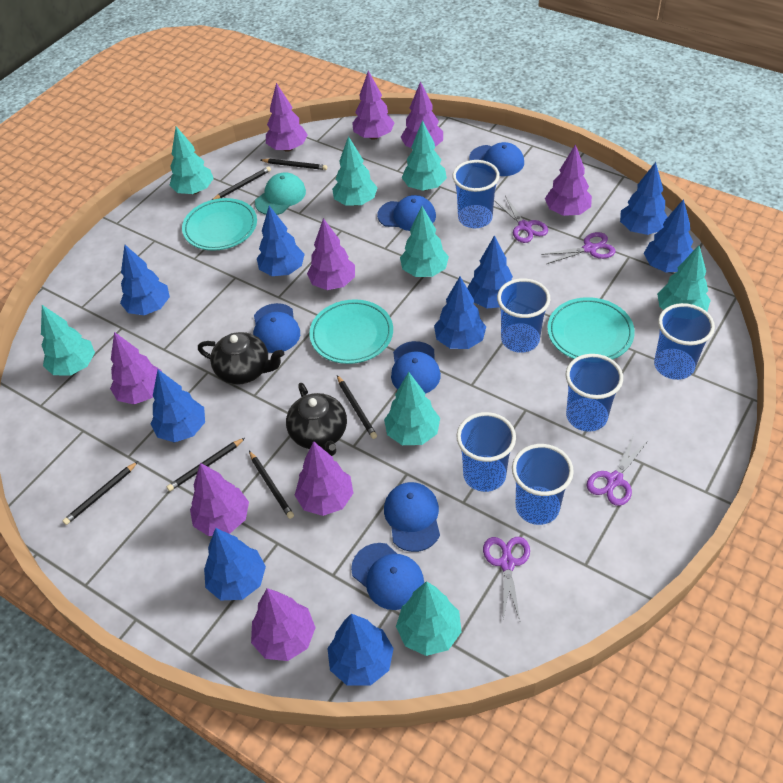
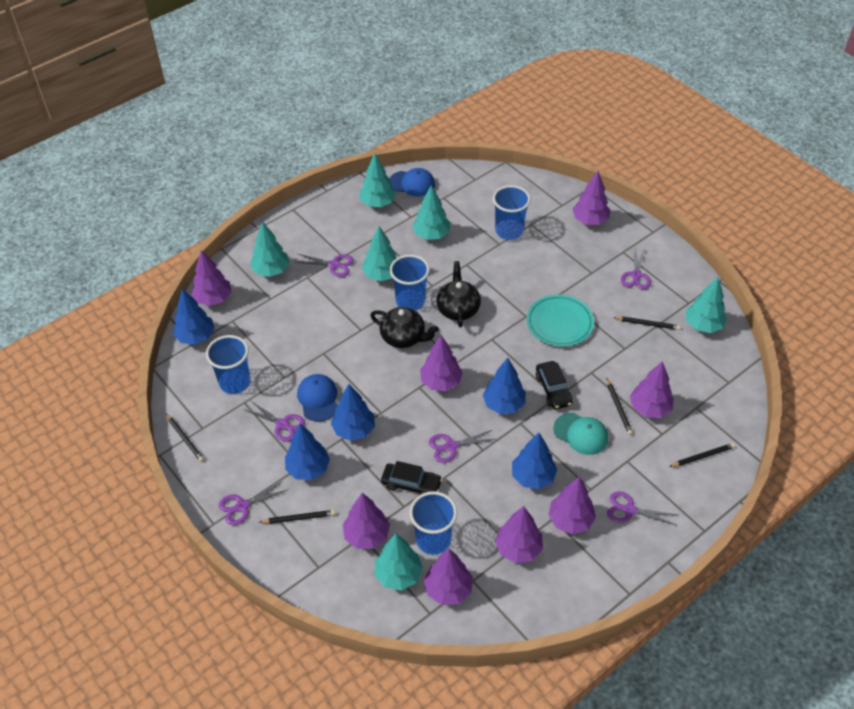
black car: none = 0 -> [381,461,443,495] [536,361,573,409] = 2
black pencil: [62,461,138,525] [167,438,245,491] [212,166,271,200] [249,451,294,519] [261,159,327,170] [337,375,377,439] = 6 -> [166,414,204,462] [259,510,335,524] [607,379,633,435] [613,317,681,330] [669,443,735,467] = 5
blue cap: [253,303,300,353] [351,543,424,610] [377,195,436,231] [384,482,440,552] [391,341,441,394] [469,142,524,176] = 6 -> [297,374,337,422] [390,168,435,197] = 2
blue cup: [453,160,500,228] [457,412,516,492] [497,278,550,353] [512,444,574,525] [566,354,623,432] [654,303,715,380] = 6 -> [206,335,251,394] [390,255,430,311] [409,491,457,555] [493,185,531,240] = 4
blue tree: [120,245,170,315] [151,369,205,443] [204,528,266,600] [257,206,305,276] [327,614,394,686] [434,277,486,349] [467,235,513,309] [620,162,667,235] [644,199,694,272] = 9 -> [173,289,215,345] [285,424,330,480] [331,384,375,441] [483,358,526,414] [512,432,557,489] = 5
purple scissors: [483,537,530,620] [494,196,548,243] [541,232,615,264] [587,435,648,506] = 4 -> [219,481,287,525] [243,401,305,442] [296,254,354,277] [429,430,495,463] [607,491,677,525] [621,248,651,289] = 6
purple tree: [110,332,162,404] [190,463,249,536] [251,588,316,661] [266,83,308,152] [295,441,353,516] [307,218,355,290] [352,71,394,140] [401,81,443,148] [545,144,592,216] = 9 -> [191,250,231,306] [343,493,390,549] [420,335,463,391] [424,549,473,605] [495,506,543,563] [548,477,596,534] [572,171,610,225] [630,361,674,418] = 8
turquoise plate: [182,198,257,251] [309,299,393,364] [547,297,635,360] = 3 -> [526,295,594,347] = 1
turquoise tree: [41,305,95,376] [169,126,214,194] [332,136,378,206] [384,372,440,445] [396,581,461,656] [400,206,449,277] [402,120,447,191] [657,245,711,311] = 8 -> [250,221,289,277] [360,153,396,207] [362,226,397,281] [374,534,423,591] [412,185,450,240] [686,277,727,333] = 6

